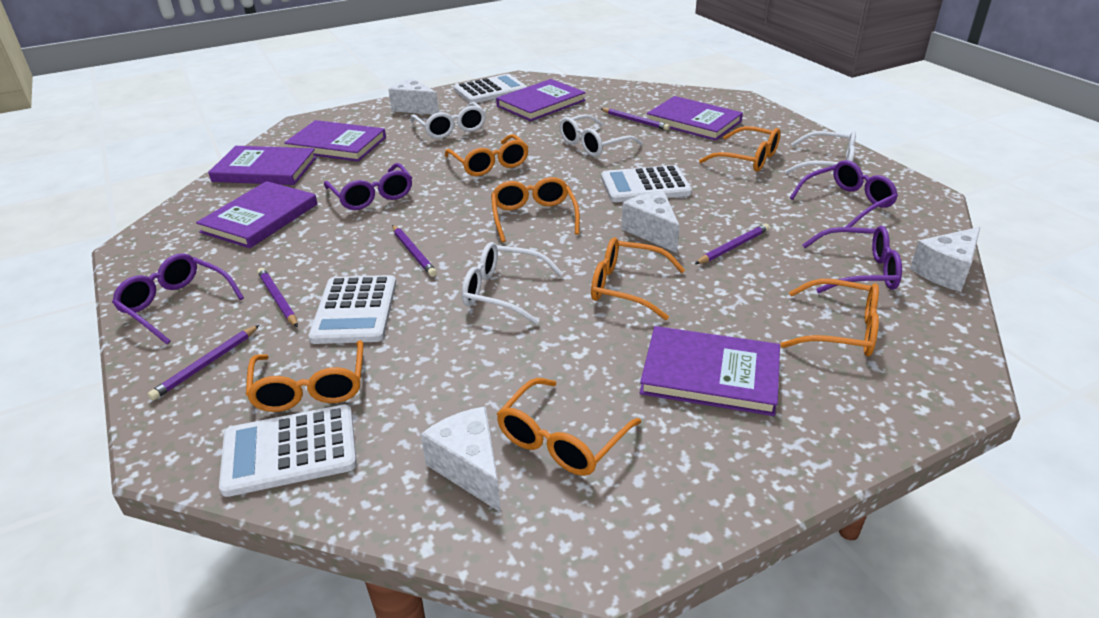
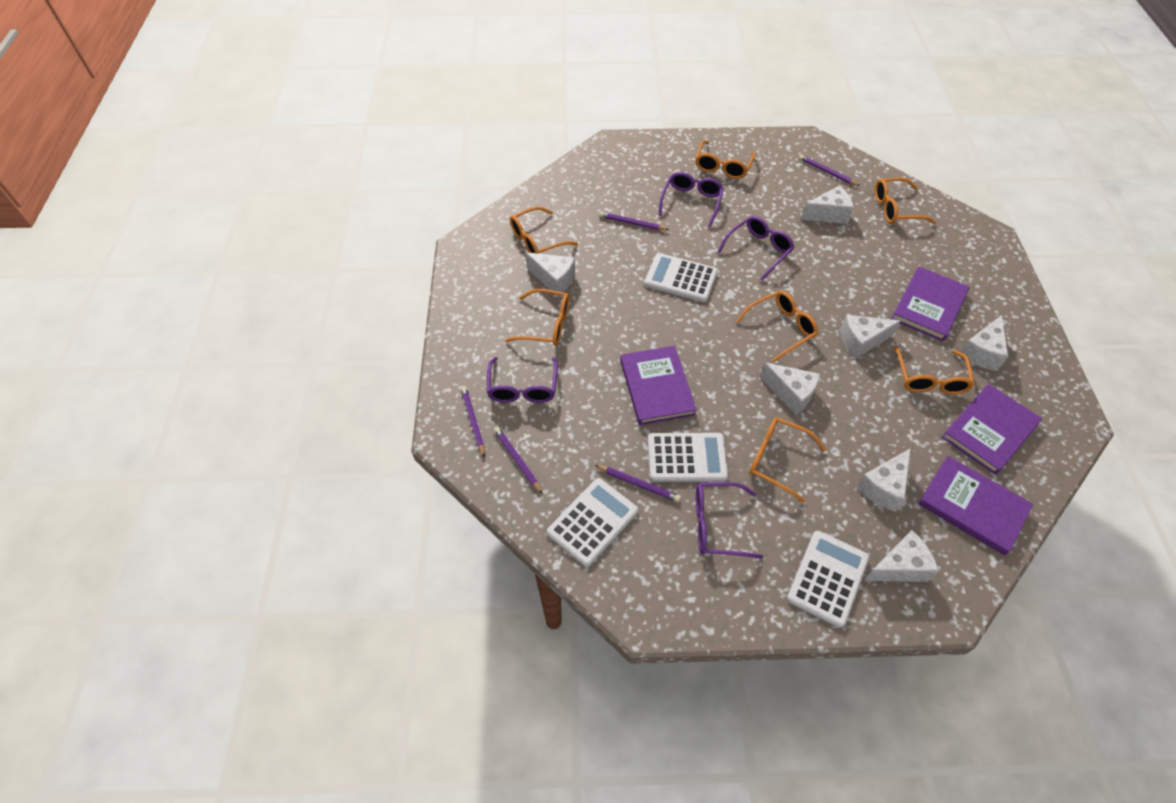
purple book: [196,181,317,248] [208,146,317,185] [284,120,386,162] [496,79,586,121] [640,326,780,416] [647,96,743,141] = 6 -> [620,346,697,425] [891,266,970,341] [919,456,1034,555] [942,384,1042,475] = 4
white cheese: [388,78,439,115] [421,406,501,513] [622,191,680,253] [910,227,980,292] = 4 -> [525,252,575,296] [760,362,820,415] [801,185,854,224] [840,315,901,359] [856,448,911,512] [864,530,939,582] [961,315,1008,371] = 7
white glasses: [410,102,486,139] [462,242,563,325] [559,114,643,157] [785,131,856,174] = 4 -> none = 0

